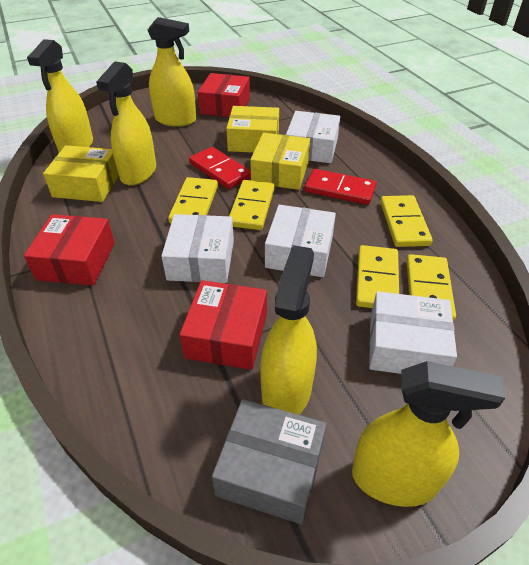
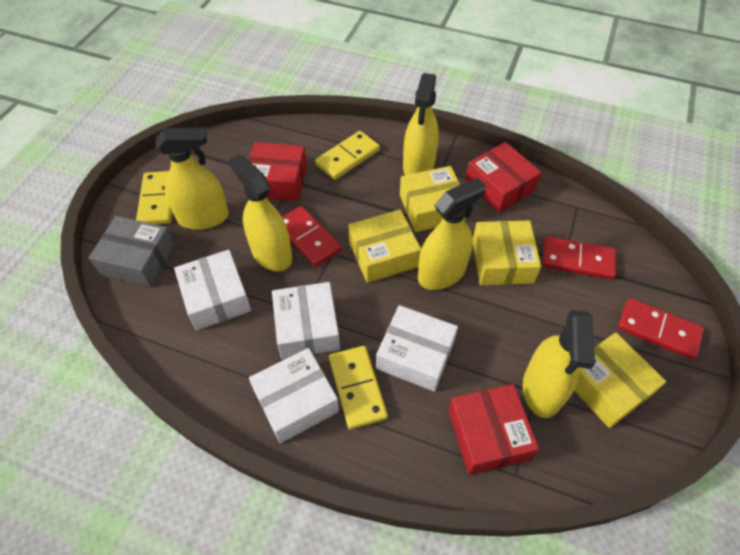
red domino: [189,147,251,189] [305,169,376,205] = 2 -> [282,206,341,267] [542,236,616,280] [618,298,704,360] = 3
yellow box: [43,145,119,202] [226,106,279,153] [250,133,310,190] = 3 -> [348,209,421,283] [400,166,466,232] [473,221,541,285] [574,333,666,428] = 4
yellow domino: [168,177,218,223] [229,180,275,230] [356,245,399,308] [380,195,432,247] [406,254,456,322] = 5 -> [136,171,172,225] [315,131,380,180] [329,346,388,429] = 3

